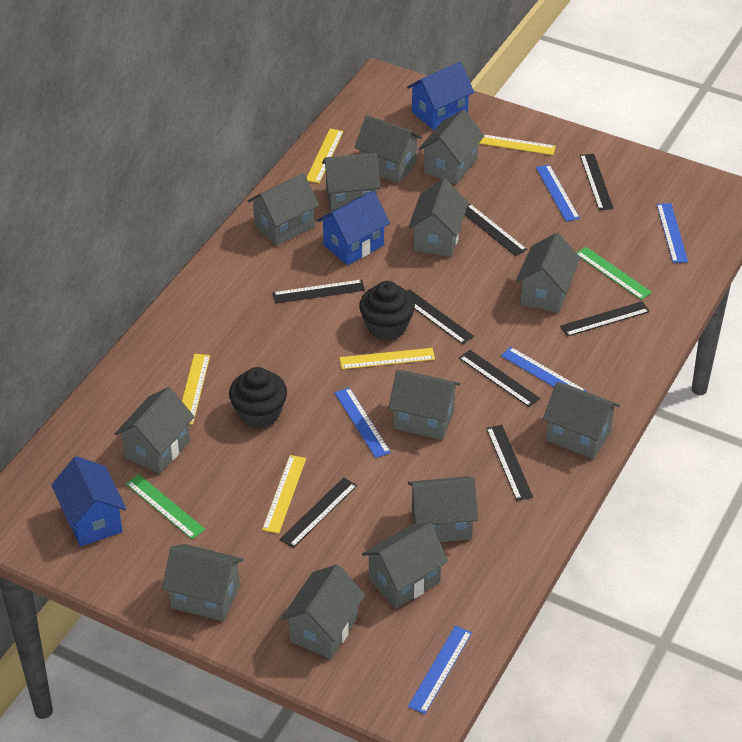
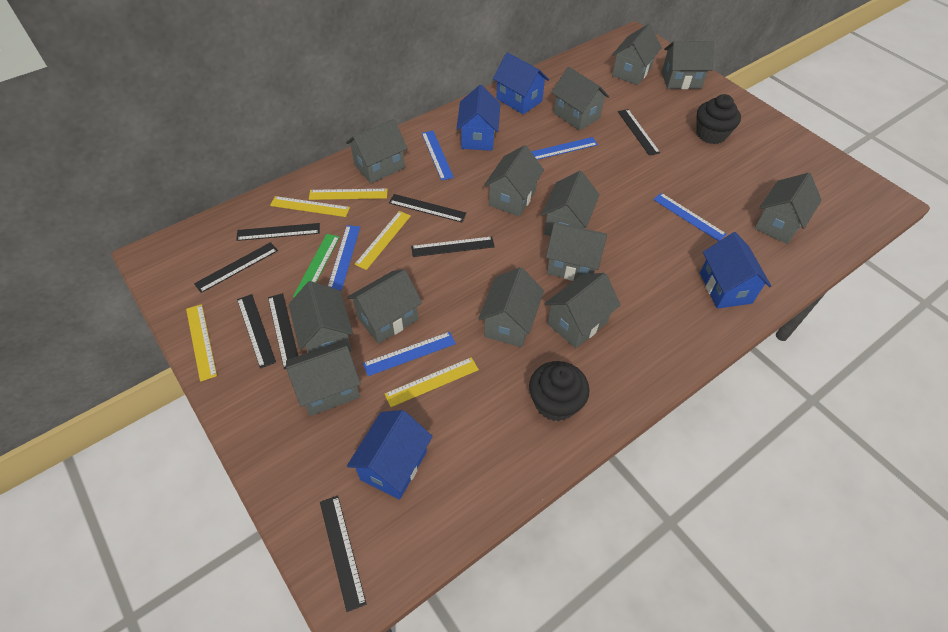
blue house: [51,456,126,547] [317,191,390,265] [407,62,474,130] = 3 -> [347,410,433,500] [456,85,500,151] [493,52,549,114] [700,232,771,309] = 4
green ruler: [126,474,205,539] [577,247,652,300] = 2 -> [293,234,340,297] = 1

